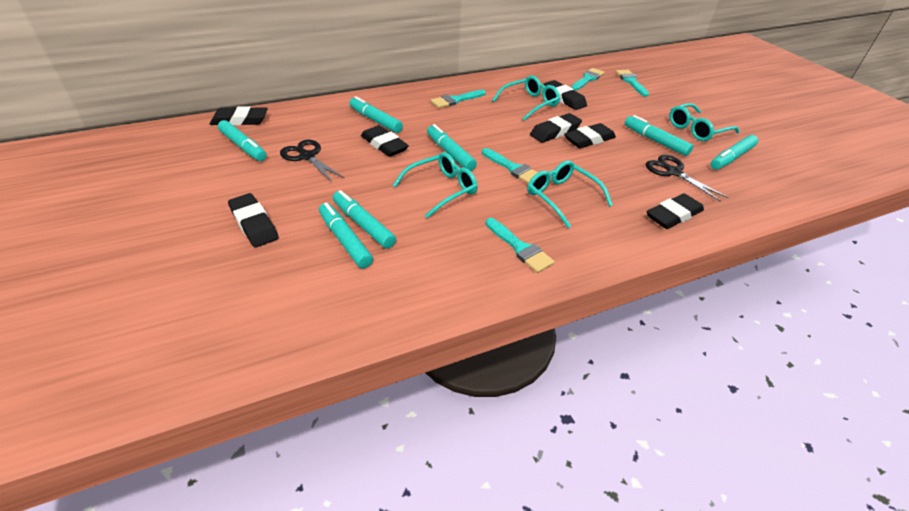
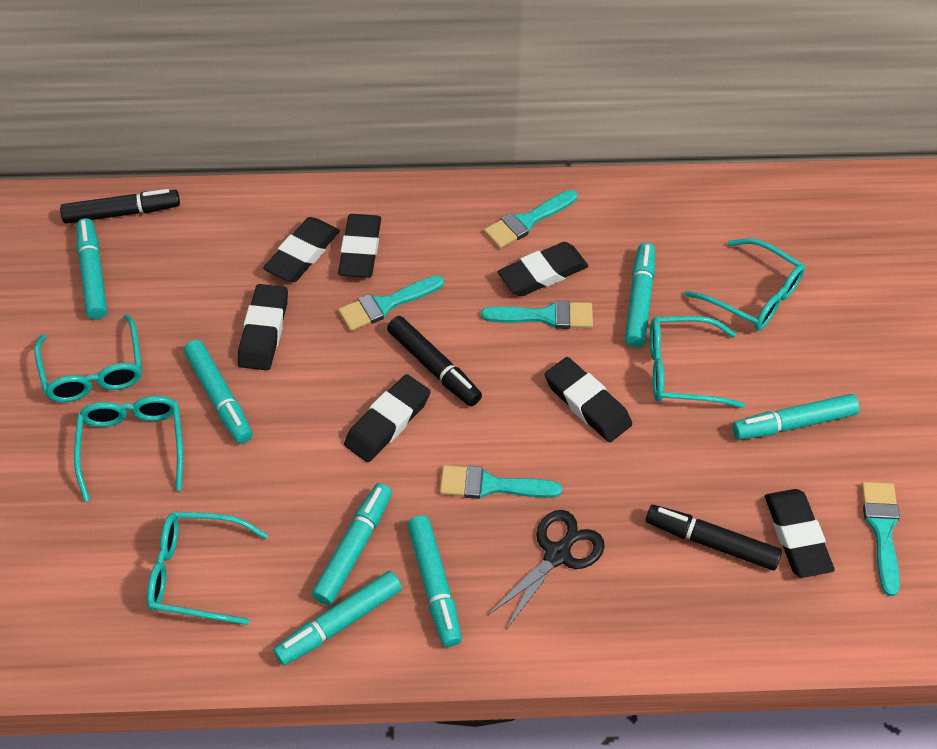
black marker: none = 0 -> [60,189,180,224] [387,316,482,407] [646,505,782,570] = 3
black scissors: [280,140,344,182] [645,155,728,202] = 2 -> [487,510,605,630] = 1
turquoise glasses: [393,152,478,218] [492,75,560,121] [527,160,613,228] [669,103,740,141] = 4 -> [34,314,142,402] [74,396,183,502] [147,511,268,625] [650,316,745,408] [684,238,805,331] = 5

